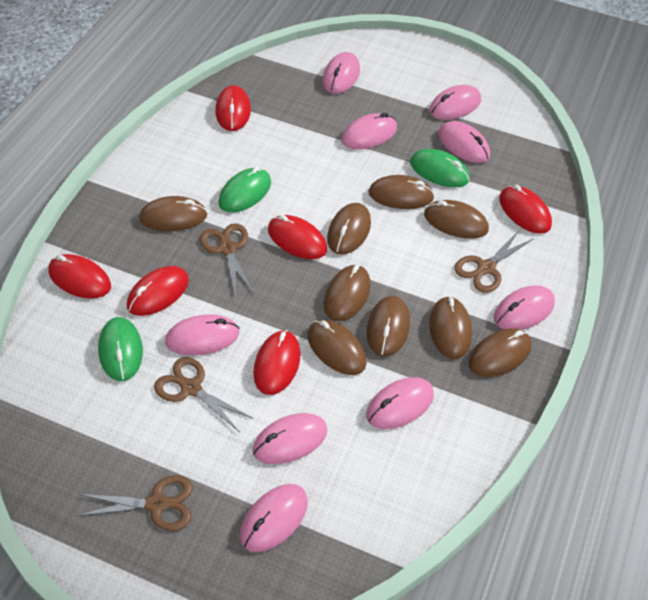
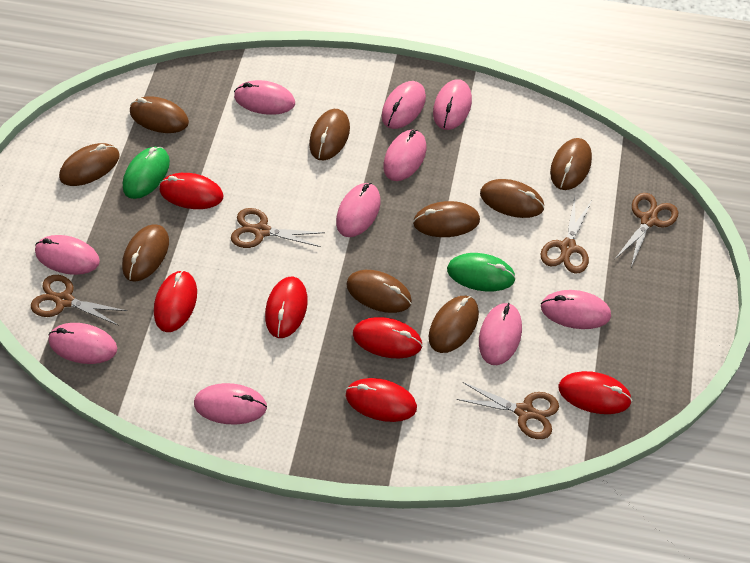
brown scissors: [76,475,193,531] [154,357,254,432] [200,223,254,297] [454,229,533,293] = 4 -> [31,275,127,326] [231,208,325,248] [457,382,559,439] [540,197,591,274] [614,193,678,267] = 5
green mouse: [98,317,143,381] [218,167,271,213] [410,149,470,188] = 3 -> [123,147,170,199] [447,253,516,291] = 2
pink mouse: [165,314,240,356] [240,484,308,552] [252,413,328,464] [322,52,360,94] [342,113,397,150] [366,377,434,429] [429,85,481,120] [438,121,490,163] [494,285,555,330] = 9 -> [35,235,100,275] [49,323,117,364] [194,383,267,425] [234,80,295,115] [336,183,381,237] [382,81,426,129] [383,130,426,181] [433,79,472,130] [479,303,522,365] [541,290,611,329] = 10

